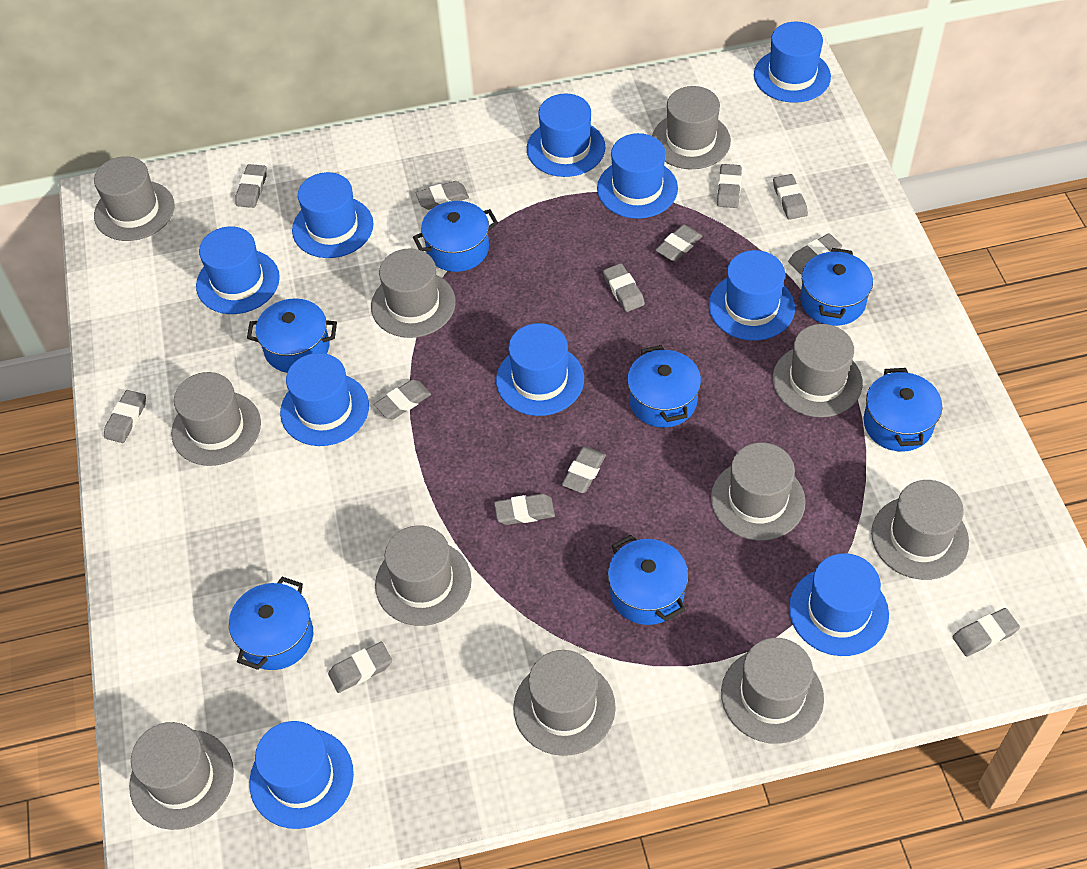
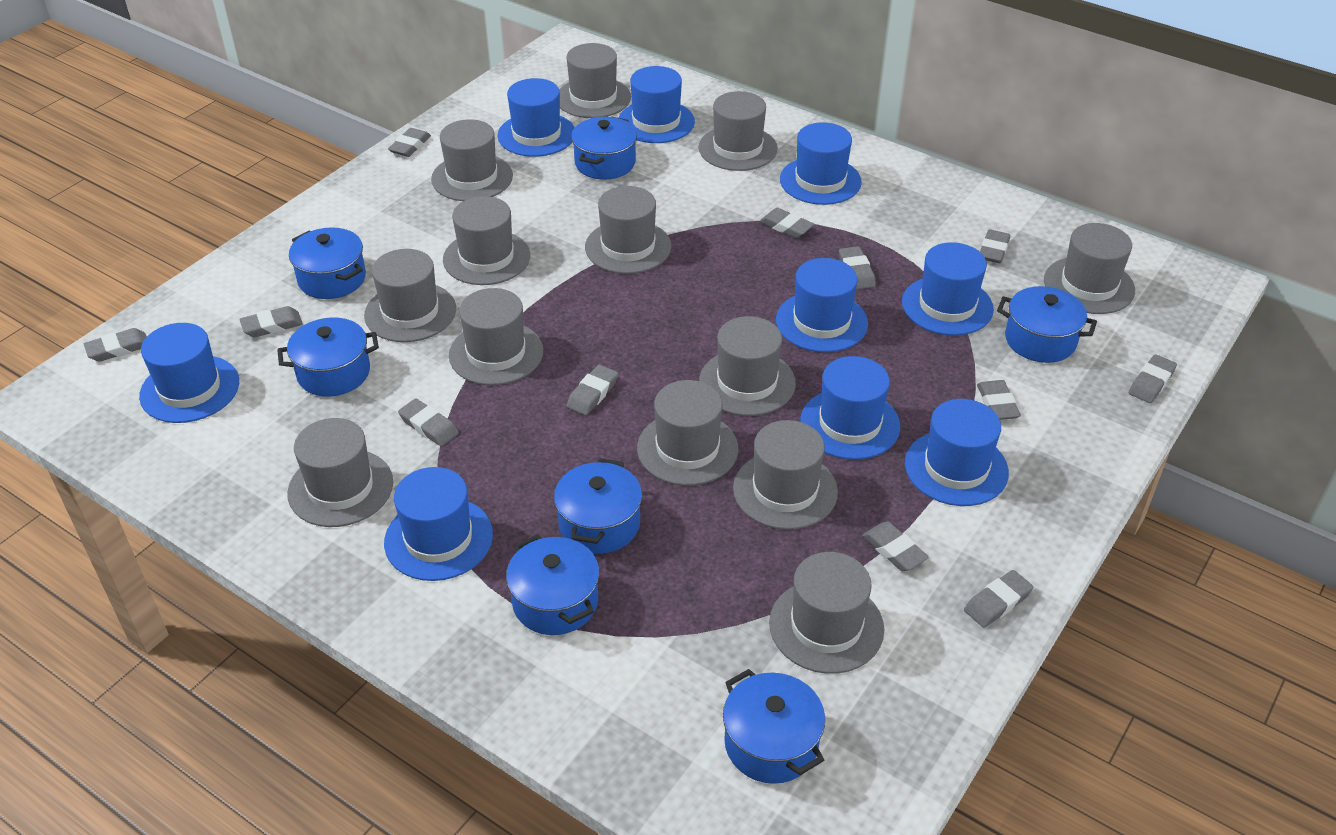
blue hat: [196,227,280,314] [249,721,354,829] [280,353,369,446] [292,172,373,258] [496,323,584,416] [527,94,605,177] [597,133,678,219] [709,250,795,341] [754,22,831,103] [789,553,889,656] = 10 -> [139,323,239,423] [384,467,493,581] [498,78,575,157] [619,66,695,143] [776,258,868,352] [780,122,862,205] [800,356,900,460] [902,242,994,336] [905,399,1009,506] = 9
grey eraser: [104,390,146,443] [236,164,267,208] [328,642,392,693] [374,379,431,419] [415,181,469,210] [494,494,555,525] [562,447,606,493] [603,263,645,312] [655,224,702,262] [717,164,742,208] [773,174,808,220] [788,233,842,274] [953,608,1020,657] = 13 -> [84,328,147,362] [239,306,303,337] [388,128,431,157] [398,399,459,446] [567,365,618,415] [759,208,814,238] [839,246,876,290] [862,522,929,571] [964,570,1033,628] [977,380,1021,420] [980,230,1010,263] [1129,354,1177,403] = 12
grey hat: [94,156,174,241] [129,722,234,830] [171,372,261,466] [371,248,456,338] [375,525,472,626] [513,650,616,756] [652,86,731,169] [711,442,806,541] [721,638,824,744] [773,324,863,417] [871,480,969,580] = 11 -> [287,418,393,527] [364,249,456,342] [431,119,513,201] [443,196,530,285] [449,288,543,385] [559,43,631,118] [585,186,671,274] [637,380,738,486] [698,91,778,171] [699,316,796,416] [733,420,838,530] [769,552,884,674] [1044,223,1135,314] = 13

